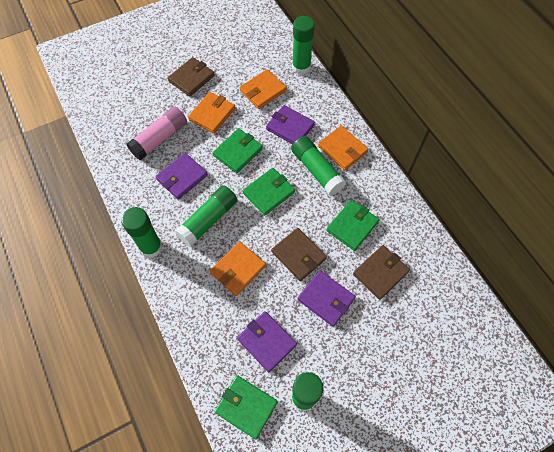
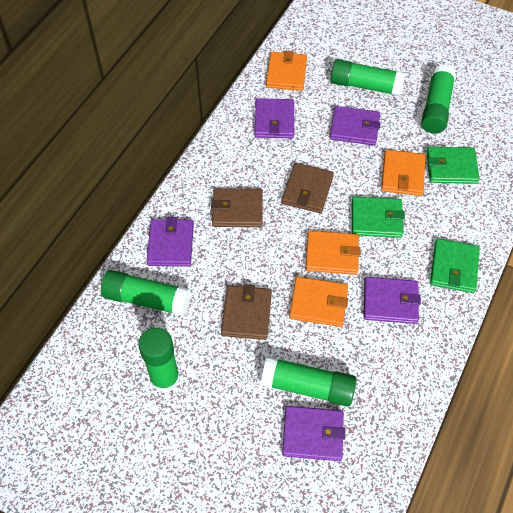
green wallet: [213,128,263,173] [214,375,278,439] [243,168,295,215] [326,200,379,251] = 4 -> [352,197,405,238] [426,147,480,184] [430,239,480,293] = 3
pink glue stick: [127,107,187,160] = 1 -> none = 0
purple wallet: [155,153,208,200] [237,311,297,372] [266,105,315,144] [297,270,356,327] = 4 -> [146,217,194,266] [254,98,294,138] [282,406,345,461] [330,106,380,146] [364,277,421,324] = 5

